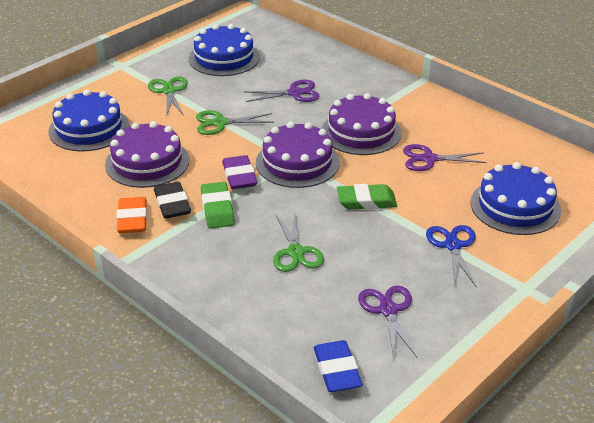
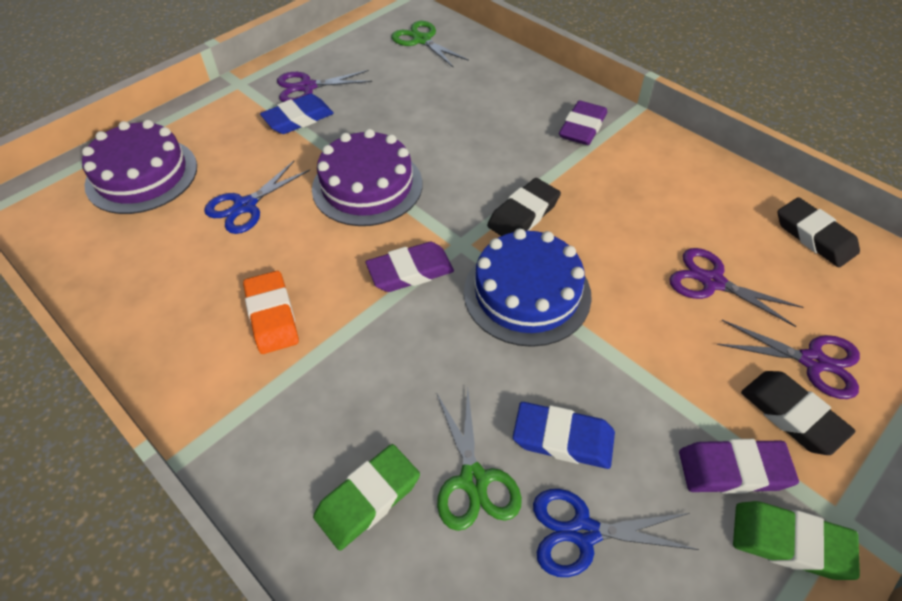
black eraser: [154,182,191,219] = 1 -> [487,178,561,236] [741,371,855,455] [778,197,860,267] = 3
blue cake: [48,90,129,151] [189,24,260,76] [470,162,561,235] = 3 -> [464,229,592,347] = 1
blue eraser: [314,340,363,392] = 1 -> [260,94,334,134] [513,402,615,469] = 2
blue scissors: [426,225,477,288] = 1 -> [204,161,310,234] [533,489,699,577] = 2
green scissors: [148,77,188,117] [196,110,274,135] [273,213,324,272] = 3 -> [392,21,469,67] [437,389,522,531] = 2
purple cake: [105,121,189,188] [256,122,339,188] [322,93,402,155] = 3 -> [82,120,197,214] [312,129,422,226] = 2
purple eraser: [222,155,257,189] = 1 -> [366,242,454,292] [559,100,607,145] [679,439,799,494] = 3

